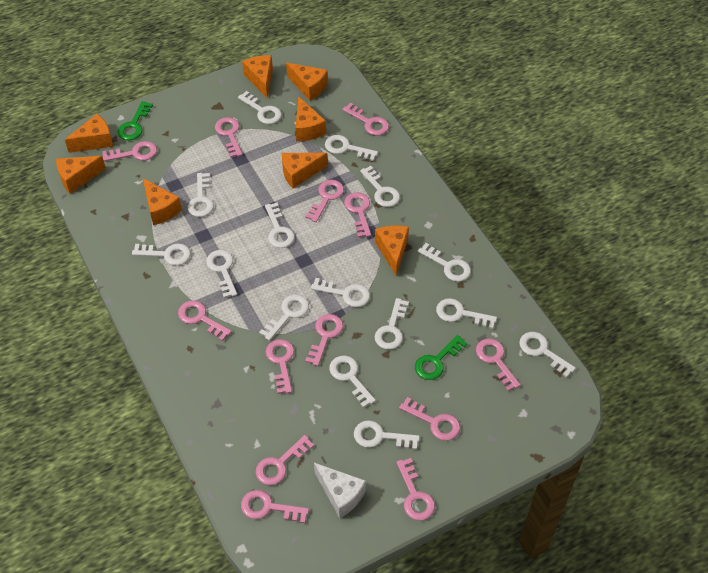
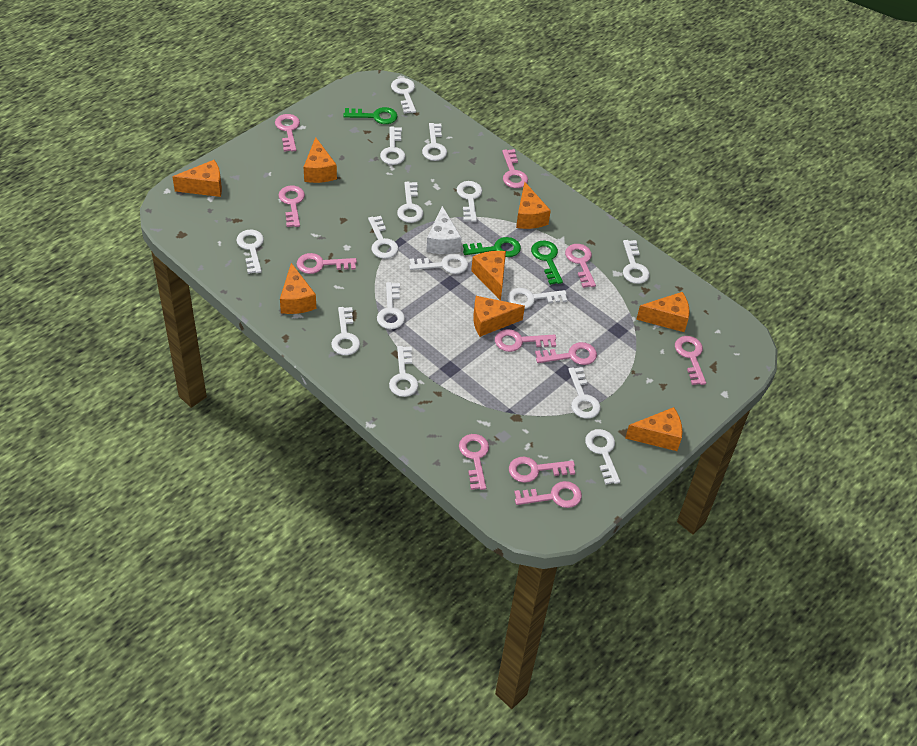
green key: [118,101,153,140] [415,335,467,380] = 2 -> [343,107,397,124] [463,237,521,257] [531,241,563,285] = 3
pink key: [102,141,157,161] [178,300,232,341] [215,117,243,158] [241,490,309,523] [256,435,314,485] [266,339,294,394] [305,180,344,222] [305,314,343,366] [342,103,389,136] [344,192,371,238] [396,458,435,521] [399,397,460,441] [476,339,520,391] = 13 -> [275,114,300,152] [278,186,305,227] [297,253,357,274] [459,434,489,490] [495,329,556,352] [502,149,528,188] [509,457,575,483] [514,481,582,508] [535,342,597,365] [565,244,596,288] [675,336,706,385] = 11

